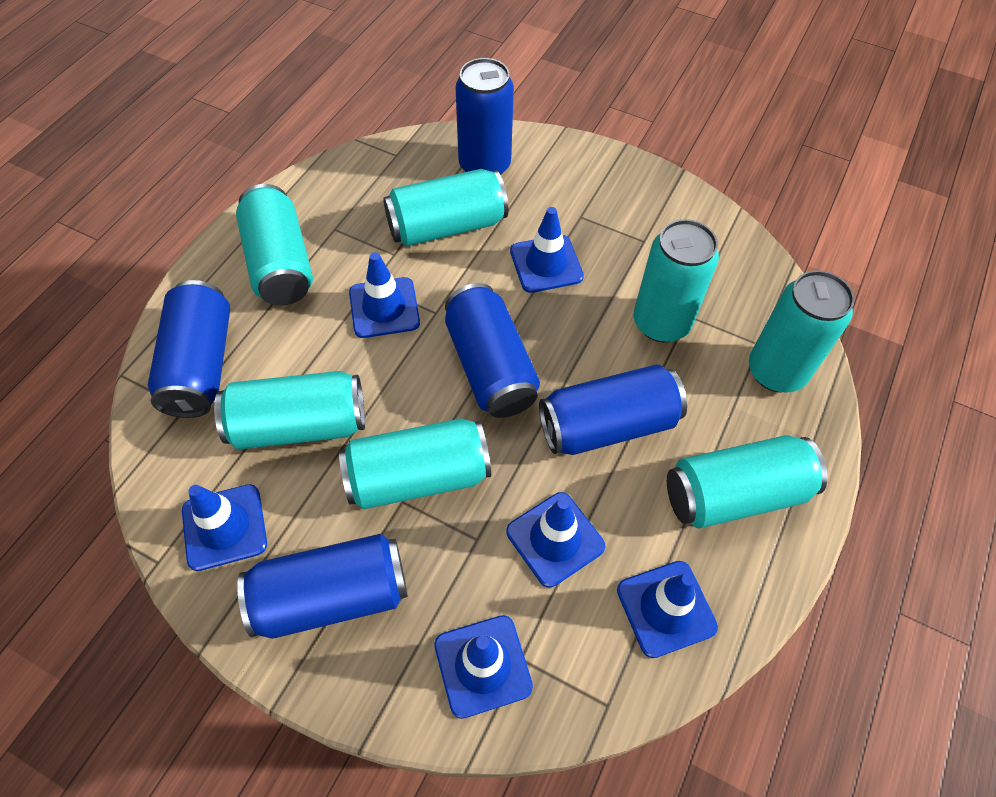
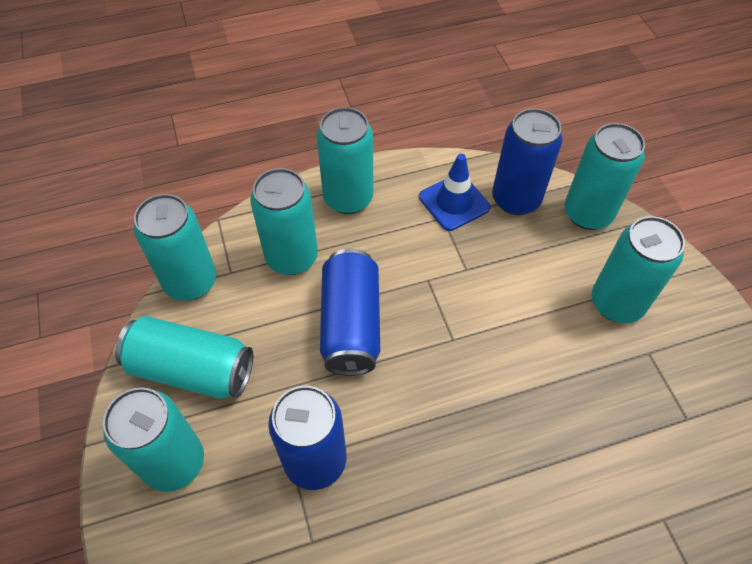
blue can: [148,280,230,418] [237,534,408,639] [445,283,540,418] [455,58,514,175] [539,364,687,455] = 5 -> [268,386,347,490] [320,249,380,376] [492,108,563,215] = 3
blue traffic cone: [182,484,267,571] [349,252,420,338] [434,615,533,719] [506,492,605,588] [510,207,584,293] [617,561,718,658] = 6 -> [419,154,490,231] = 1

